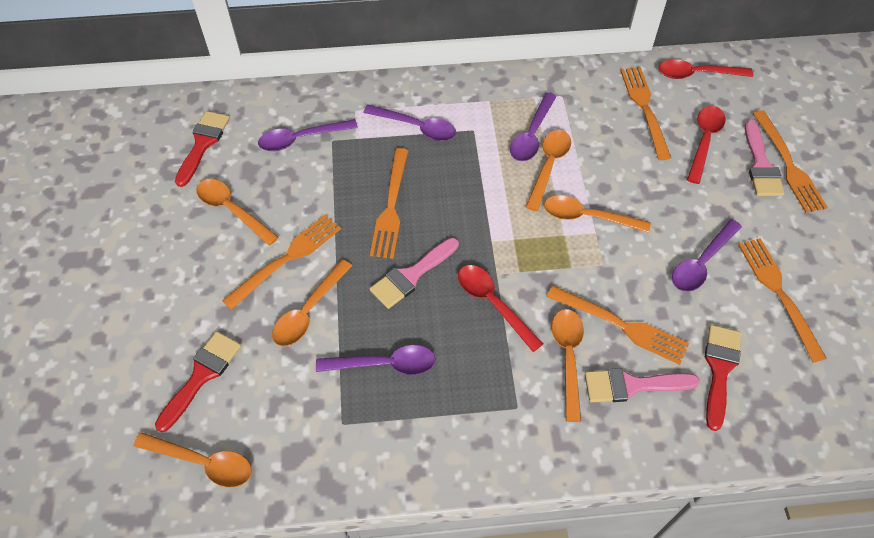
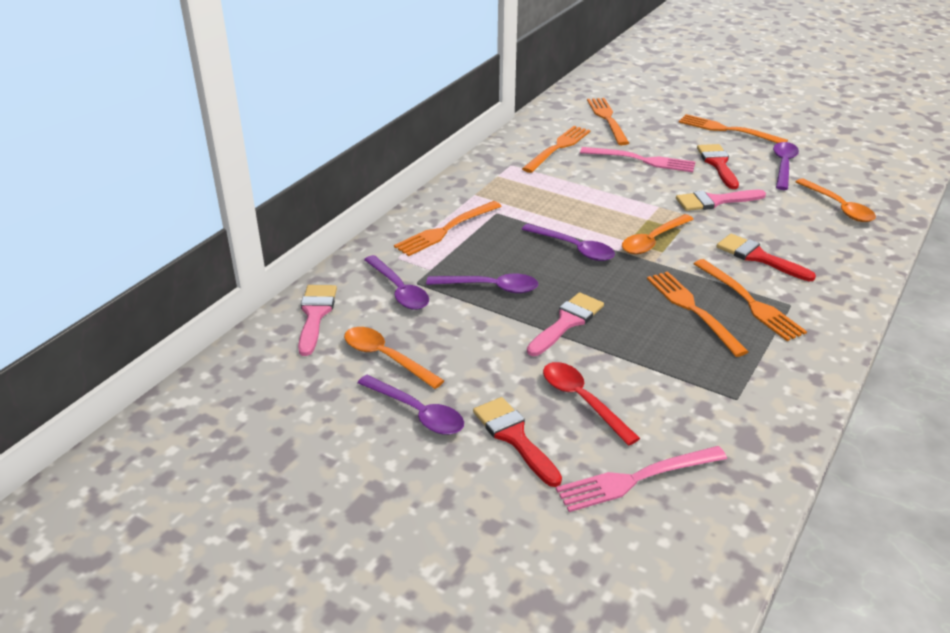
orange spoon: [134,432,252,487] [196,179,279,246] [272,259,352,346] [526,130,571,211] [544,195,651,233] [552,309,584,422] = 6 -> [344,327,445,389] [622,214,694,254] [796,178,876,222] = 3
pink fork: none = 0 -> [556,446,727,512] [580,147,695,172] = 2
red spoon: [458,265,543,352] [659,59,753,79] [687,106,726,184] = 3 -> [543,362,640,446] = 1

